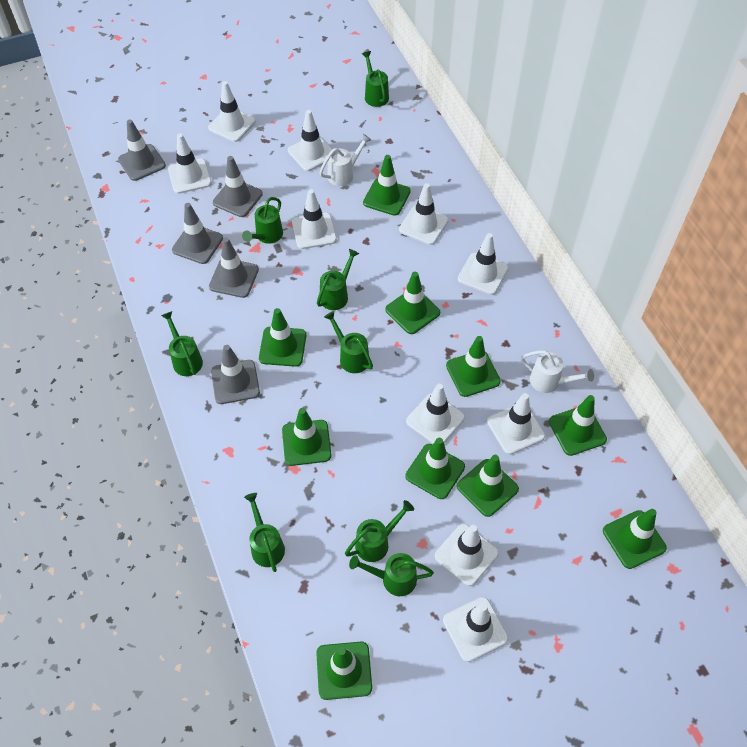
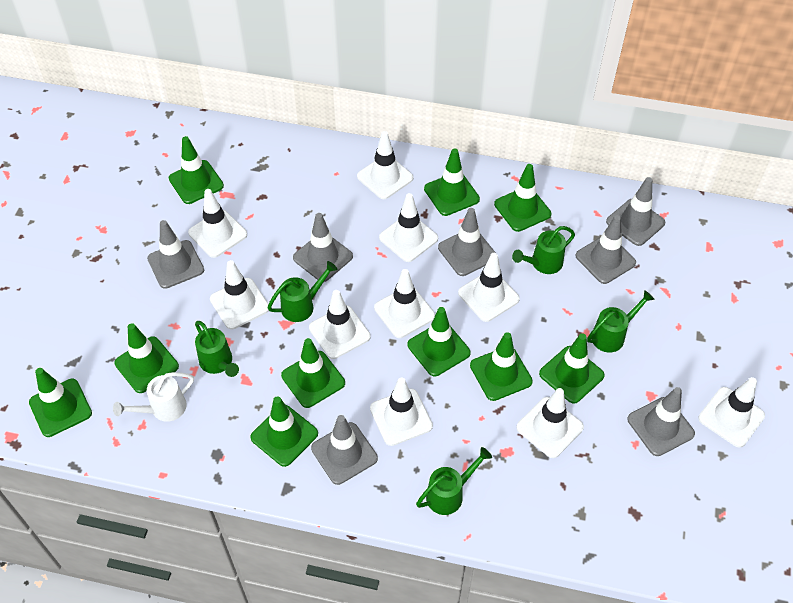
green watering can: [161,311,203,376] [242,197,283,244] [244,493,285,572] [317,249,359,310] [324,311,373,373] [345,500,414,562] [349,553,434,596] [362,51,389,107] = 8 -> [195,321,239,377] [267,261,337,322] [416,447,492,515] [512,226,575,274] [587,290,655,353] = 5
grey traffic cone: [118,120,166,181] [172,203,223,264] [209,238,259,298] [211,345,260,404] [213,156,263,217] = 5 -> [147,220,204,289] [293,213,353,282] [311,415,378,485] [438,208,496,276] [576,215,636,284] [606,177,665,246] [627,387,695,456] = 7
white watering can: [319,134,371,186] [521,350,594,393] = 2 -> [113,372,194,422] = 1

